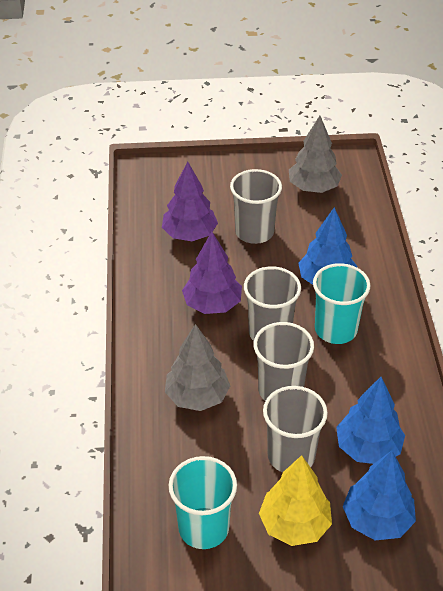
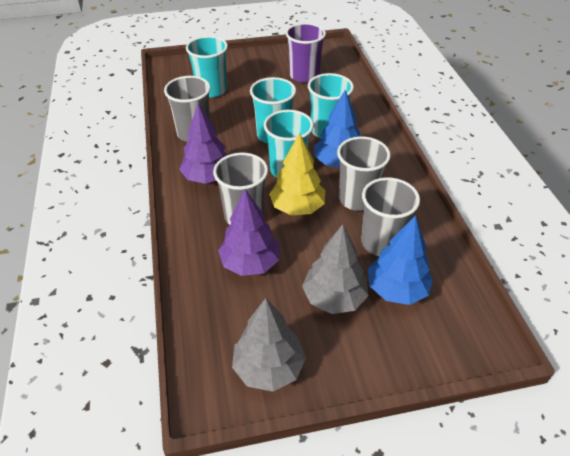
blue tree: [298,207,357,285] [336,377,405,464] [343,450,416,540] = 3 -> [315,90,360,168] [368,215,433,305] = 2
purple cup: none = 0 -> [286,23,326,83] = 1
turquoise cup: [169,456,237,549] [313,263,371,344] = 2 -> [186,36,228,98] [250,77,296,143] [263,110,314,178] [308,73,354,139] = 4

